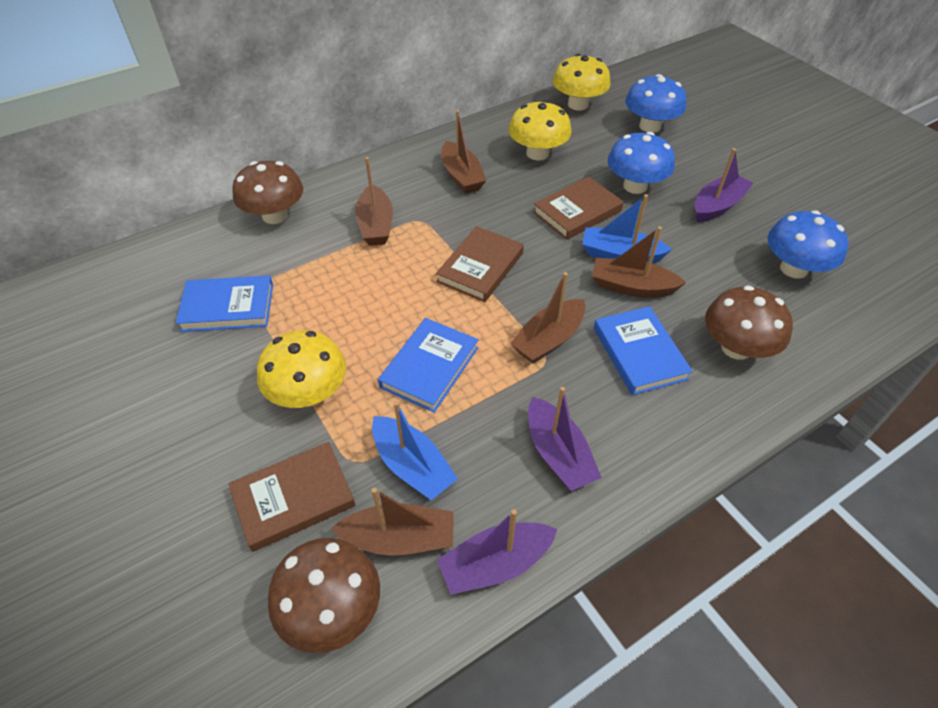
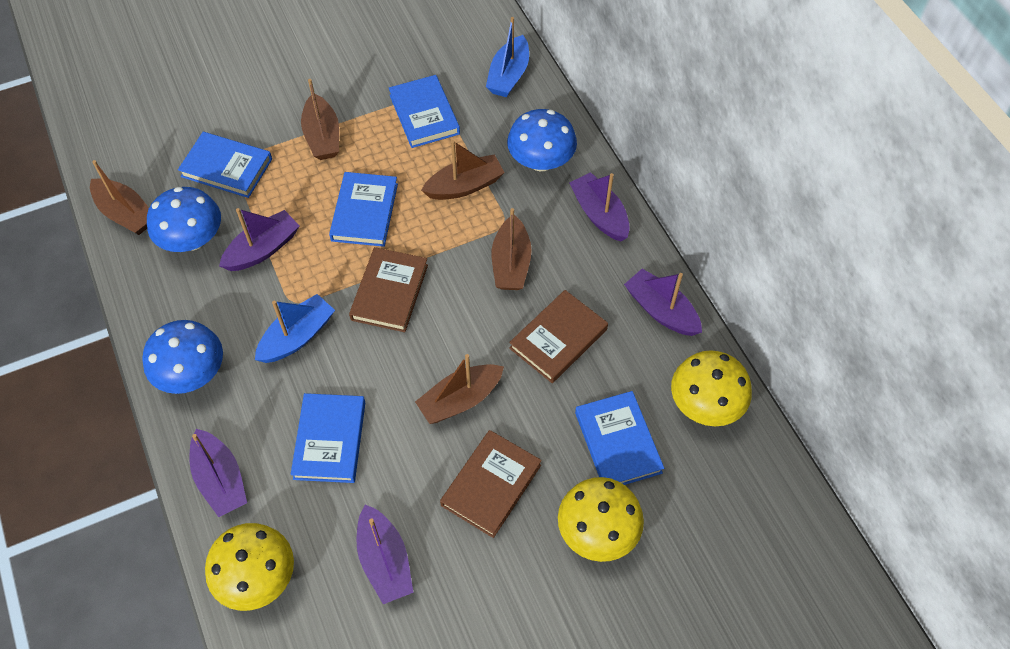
blue book: [176,275,273,332] [378,318,479,413] [594,306,693,395] = 3 -> [178,132,272,198] [291,393,365,483] [329,172,398,247] [389,75,460,148] [575,391,664,485] = 5
brown mushroom: [232,161,303,224] [268,538,380,653] [705,285,793,360] = 3 -> none = 0
purple boat: [436,509,557,595] [528,387,602,491] [695,148,753,222] = 3 -> [190,429,247,517] [219,208,300,271] [357,504,413,604] [569,172,630,241] [624,269,702,336] = 5

